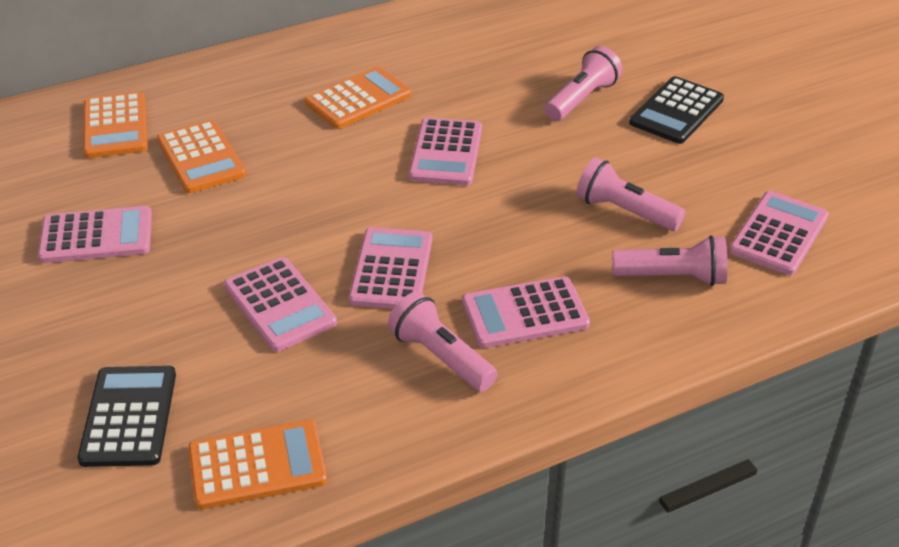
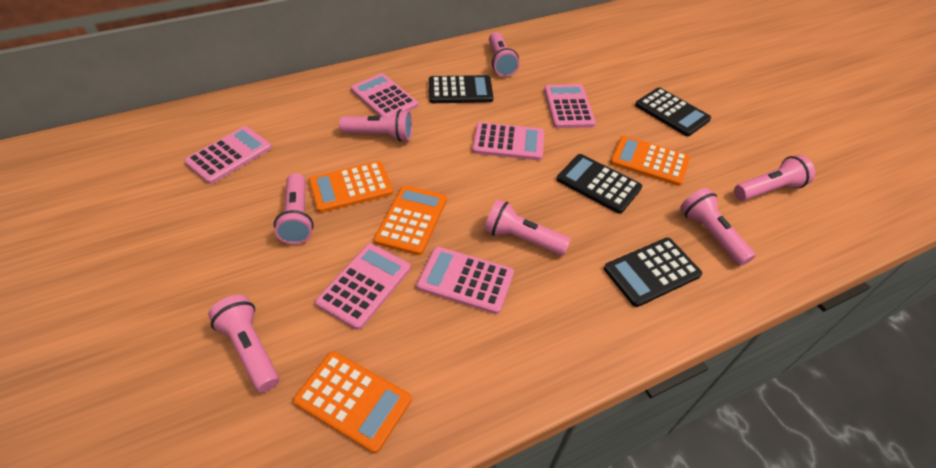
black calculator: [77,366,176,467] [629,76,724,144] = 2 -> [429,75,493,103] [557,154,642,214] [604,238,702,307] [635,88,711,136] = 4
pink flashlight: [388,291,498,392] [545,46,622,121] [576,157,685,231] [612,235,727,286] = 4 -> [208,295,279,392] [274,173,314,244] [339,109,412,142] [484,199,571,255] [489,32,519,77] [680,188,756,266] [734,155,815,201] = 7

